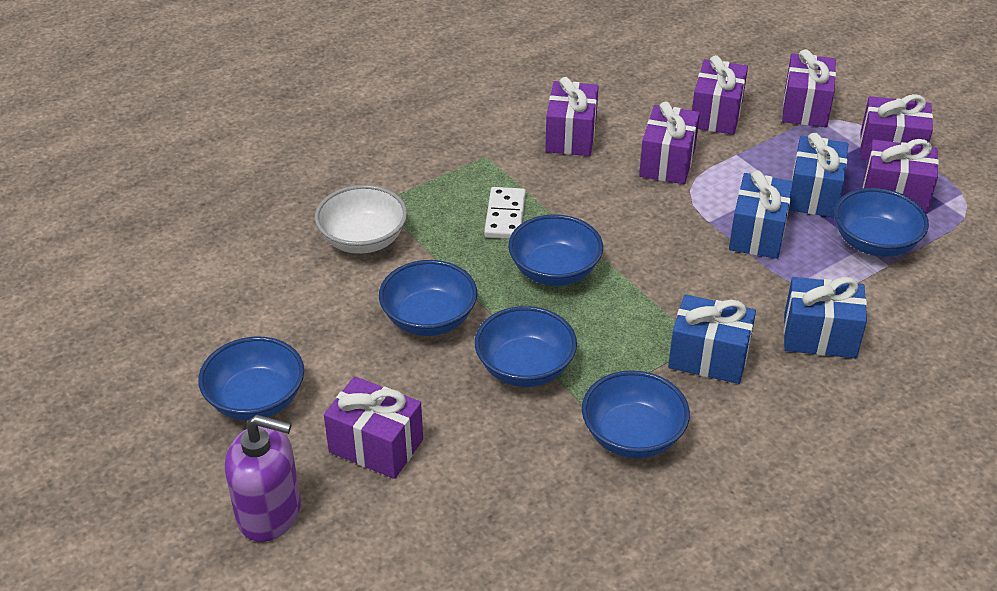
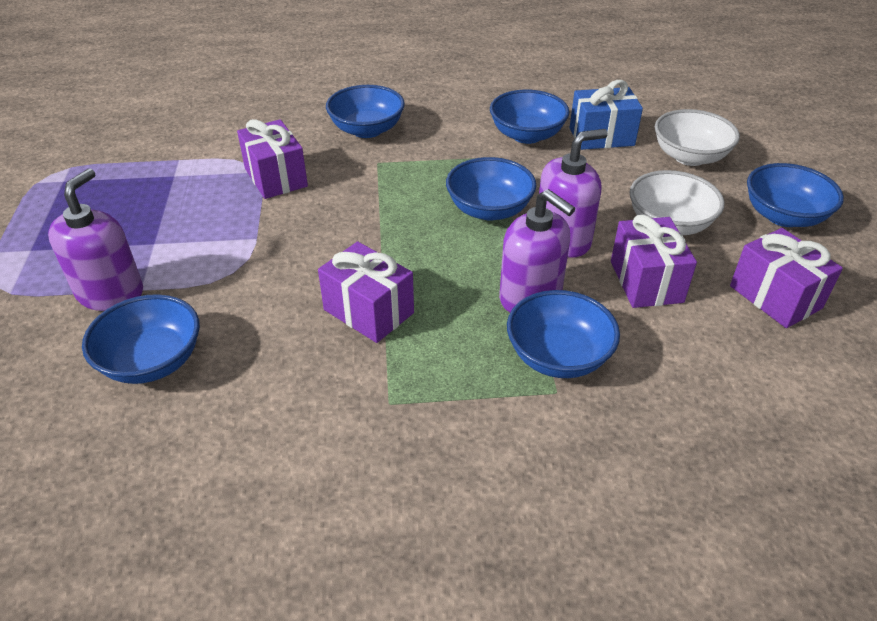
blue gift: [668,294,756,384] [729,171,793,259] [784,277,867,358] [789,133,848,218] = 4 -> [570,80,643,150] = 1
purple gift: [324,376,423,479] [545,77,599,156] [639,101,700,184] [692,55,748,135] [782,49,836,127] [860,94,933,160] [862,139,939,214] = 7 -> [237,119,308,199] [318,241,414,343] [611,215,697,308] [730,228,843,328] = 4
purple soap dispenser: [225,415,301,542] = 1 -> [48,169,143,311] [499,189,575,312] [539,129,608,258] = 3
white bowl: [315,185,407,254] = 1 -> [630,170,725,235] [655,109,740,166] = 2
white domino: [484,187,526,239] = 1 -> none = 0

